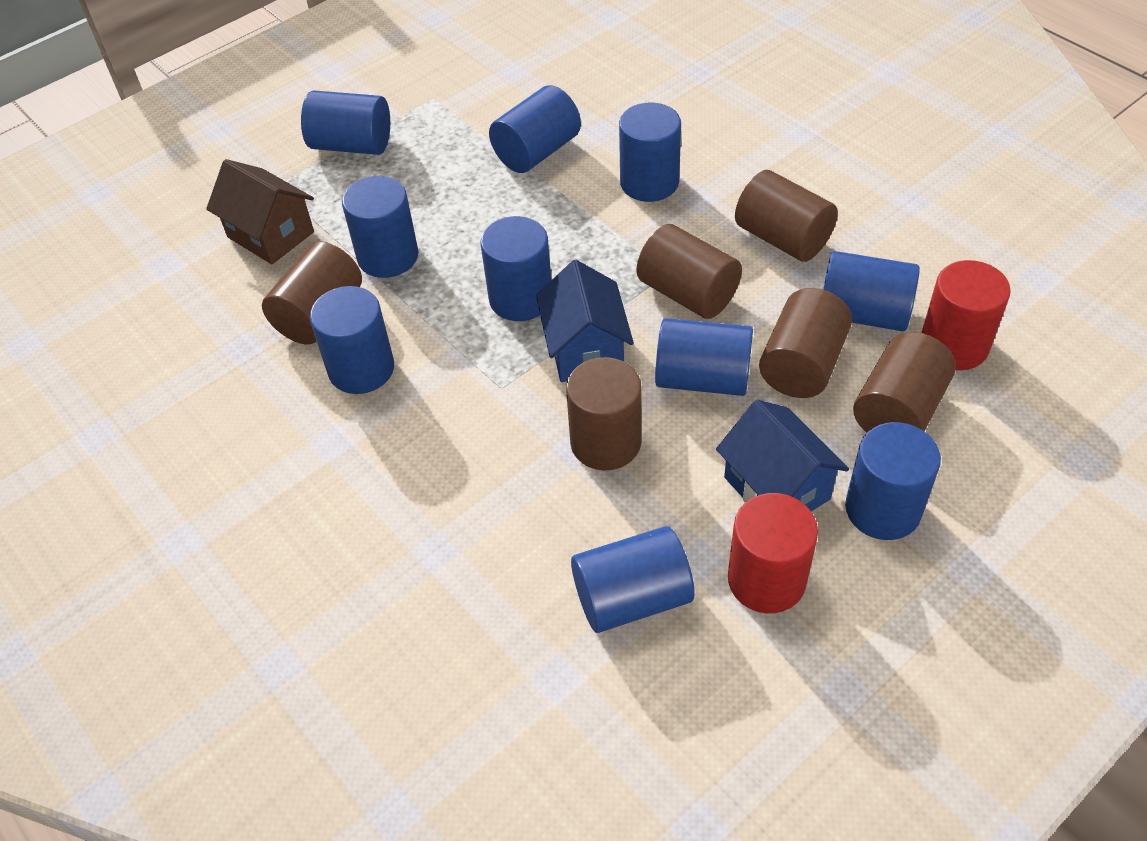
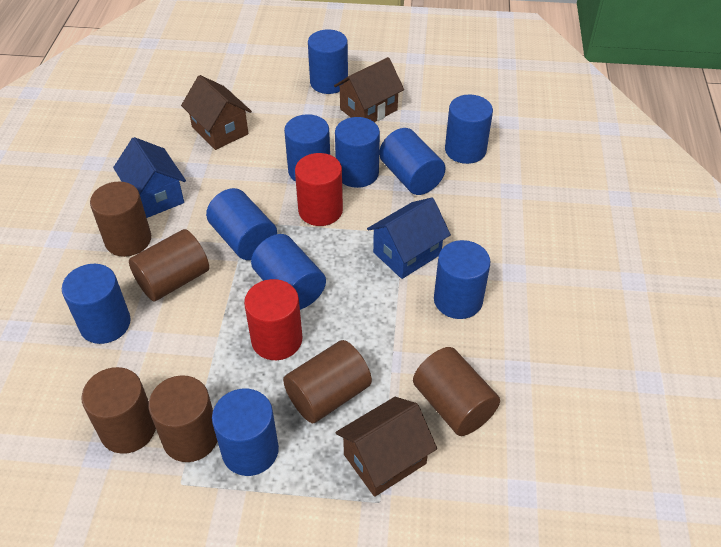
brown house: [206,159,314,264] = 1 -> [181,75,252,150] [334,57,404,122] [335,397,437,497] = 3

